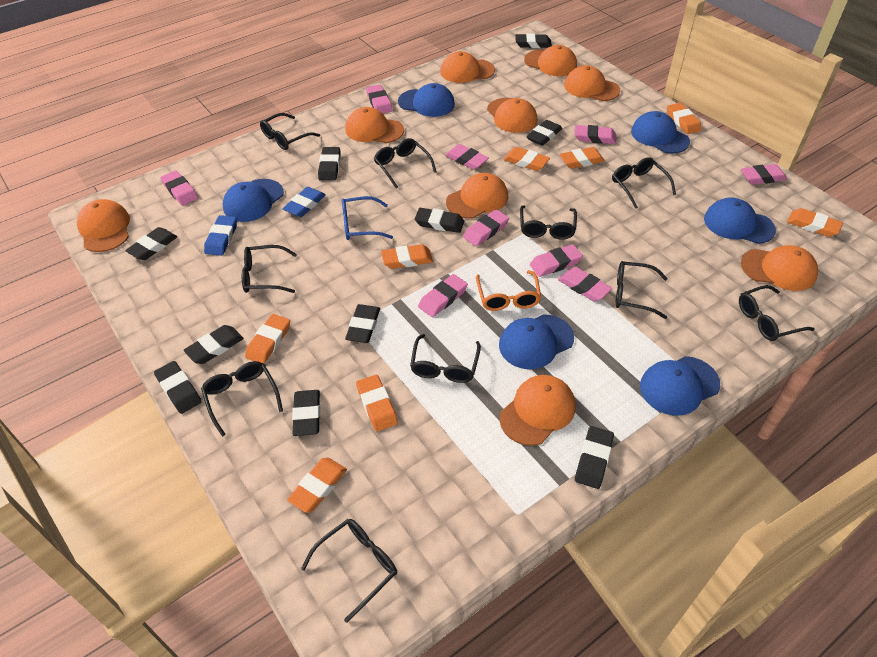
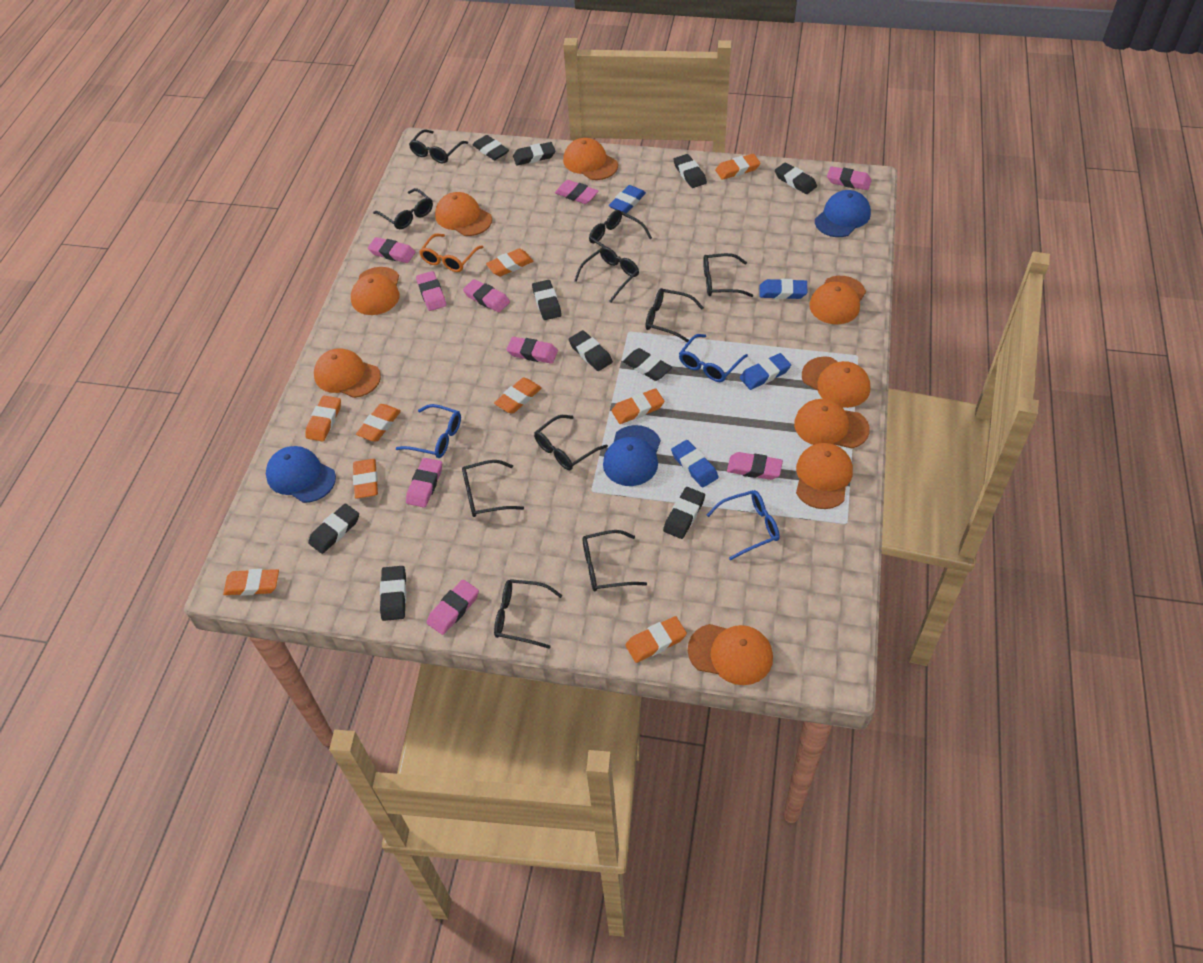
blue cap: [222,179,284,222] [398,83,455,117] [499,314,574,369] [631,111,690,154] [640,356,720,416] [704,198,776,244] = 6 -> [266,446,336,503] [603,425,661,486] [815,190,871,237] = 3
blue eraser: [204,215,237,256] [282,187,325,217] = 2 -> [609,185,646,213] [671,440,719,488] [740,353,791,390] [760,279,807,299] = 4
blue glasses: [342,196,393,240] = 1 -> [396,404,461,458] [679,334,748,382] [707,490,780,560] = 3
orange eraser: [245,314,290,363] [287,458,347,513] [356,375,398,432] [381,244,433,269] [503,147,550,171] [559,147,605,169] [667,103,702,134] [787,208,843,237] = 8 -> [223,569,279,596] [305,396,341,442] [353,459,378,499] [356,404,401,441] [486,248,533,277] [494,378,542,414] [612,388,664,424] [625,616,687,663] [715,154,760,180] = 9

